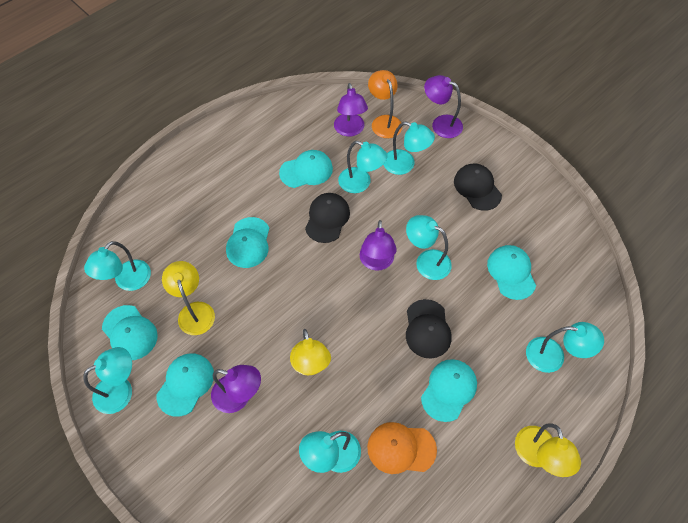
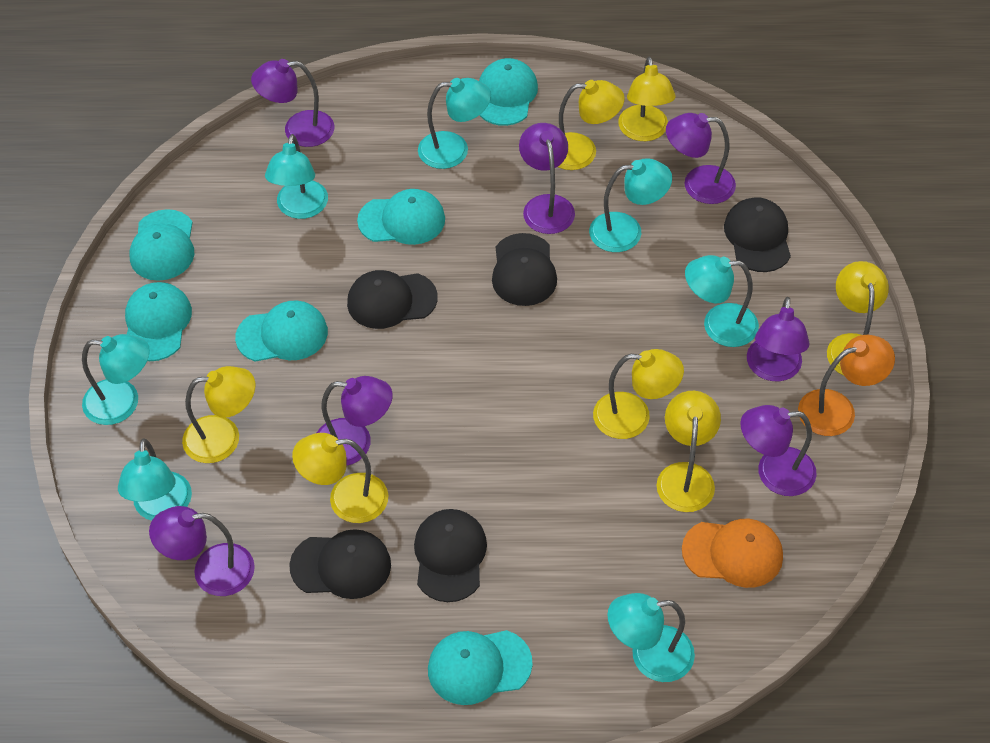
black cap: [305,193,350,243] [406,299,451,358] [454,164,502,211] = 3 -> [289,529,391,599] [347,270,438,329] [414,509,487,602] [492,233,557,306] [724,197,791,272] = 5
purple lamp: [211,365,261,413] [334,83,368,137] [360,220,397,271] [424,75,463,138] = 4 -> [149,506,255,596] [251,59,335,147] [317,376,393,466] [519,123,575,234] [666,113,736,204] [741,405,817,496] [747,297,810,381] = 7
yellow lamp: [162,261,215,335] [290,329,331,376] [515,423,581,477] = 3 -> [182,366,255,463] [292,433,388,523] [558,80,625,170] [593,349,684,439] [618,57,676,141] [657,391,721,512] [827,261,889,376] = 7

